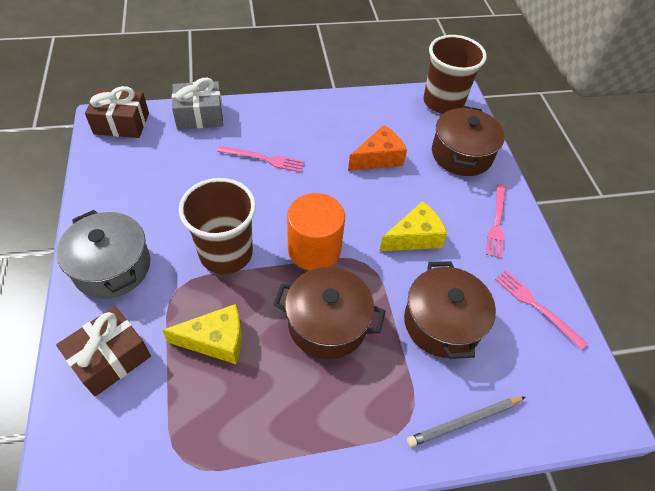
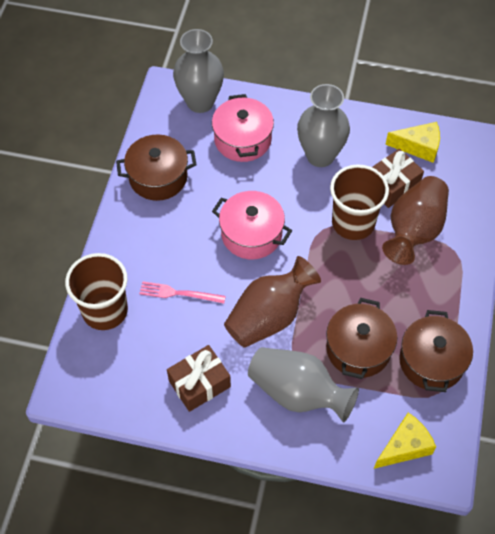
brown vase: none = 0 -> [224,256,321,348] [382,176,449,265] = 2
grey gift: [172,78,223,129] = 1 -> none = 0
grey pencil: [407,397,525,447] = 1 -> none = 0
grey pot: [56,210,150,299] = 1 -> none = 0
grey vase: none = 0 -> [173,29,224,113] [248,347,359,422] [297,84,350,167] = 3
orange cheese: [348,125,407,171] = 1 -> none = 0
orange cylinder: [287,193,345,271] = 1 -> none = 0
pink fork: [217,146,305,172] [486,184,506,259] [495,270,588,350] = 3 -> [139,281,226,304] = 1
pink pot: none = 0 -> [212,94,274,162] [212,191,292,259] = 2

